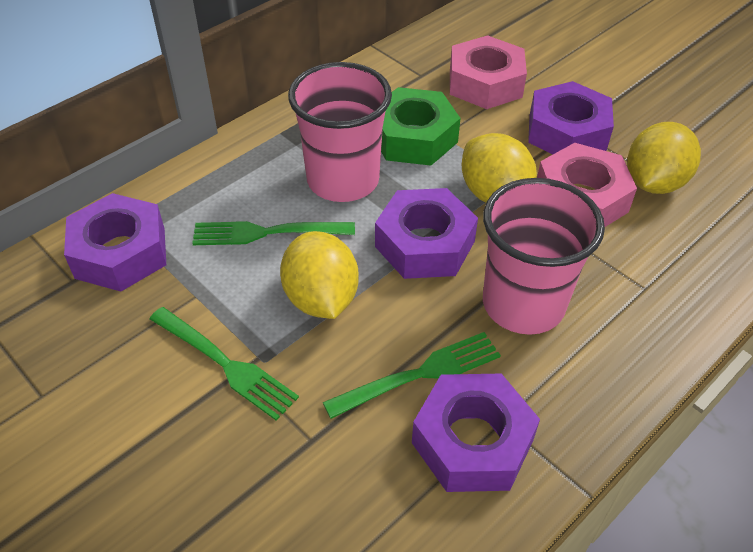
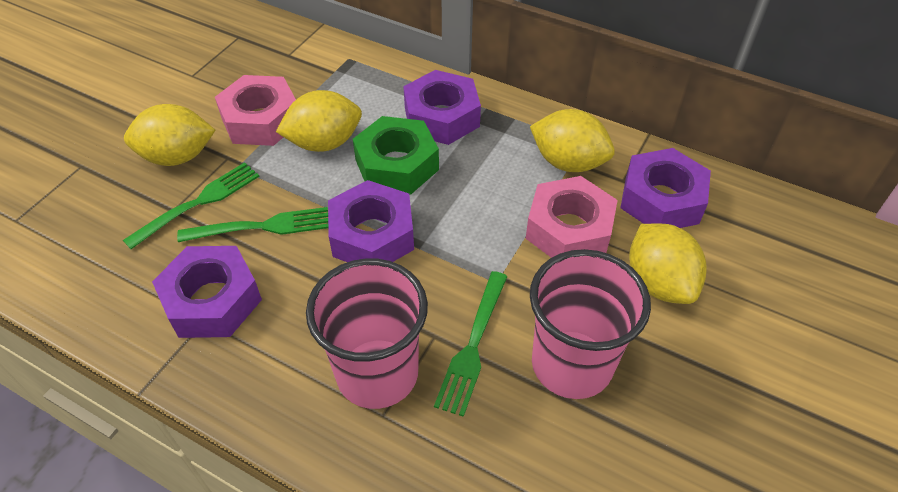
yellow lemon: [280,231,359,319] [462,133,537,203] [628,122,701,194] = 3 -> [124,104,215,166] [276,90,362,152] [530,109,615,172] [629,223,707,304] = 4

